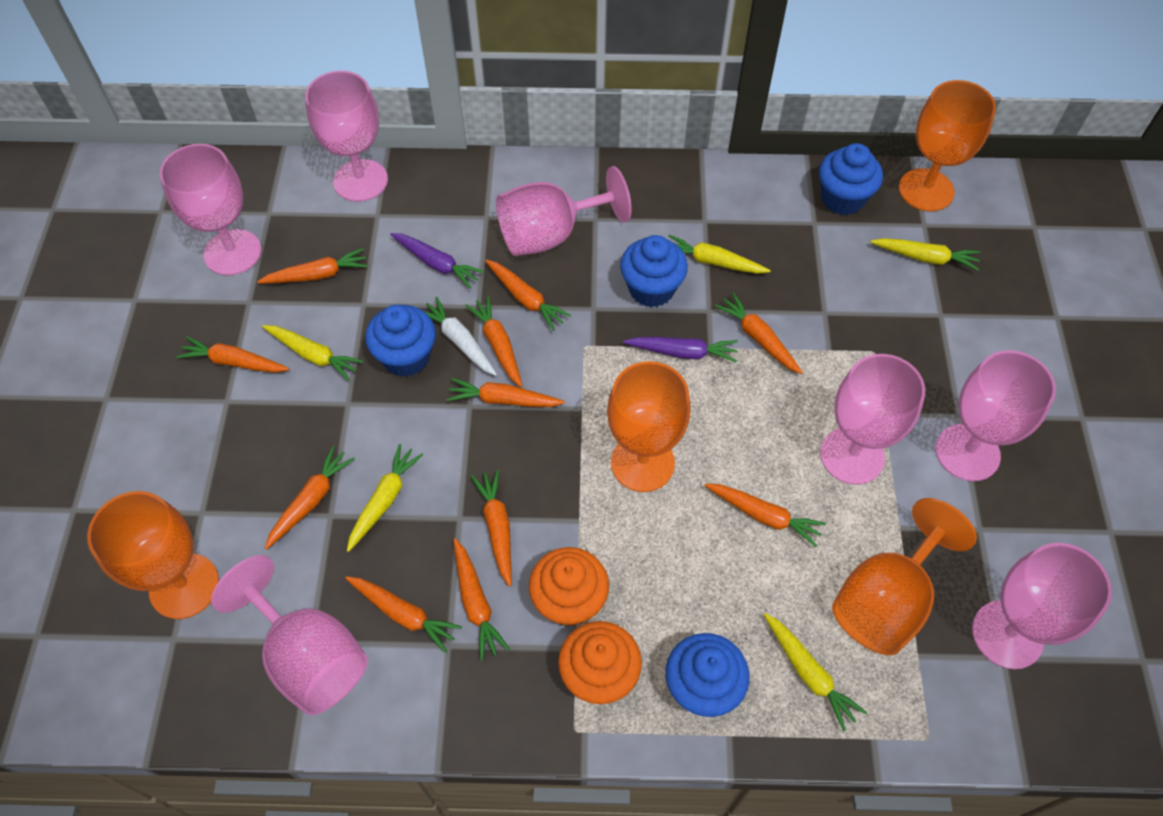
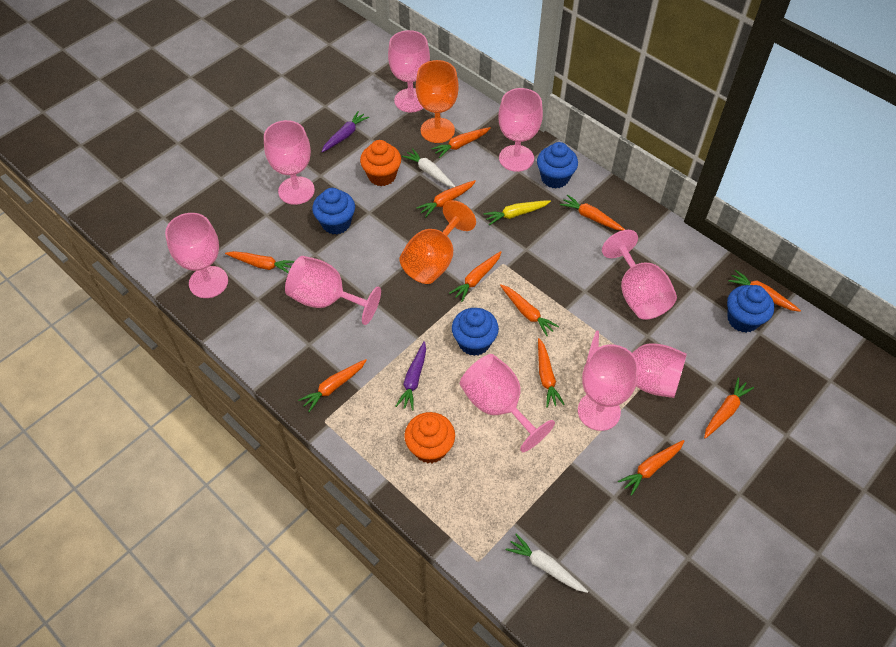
orange goblet: [87,491,219,619] [607,361,691,492] [832,498,977,655] [899,80,996,211] = 4 -> [400,200,476,284] [416,60,459,143] = 2
pink goblet: [159,144,261,276] [211,555,368,715] [305,71,388,202] [496,166,632,256] [820,354,925,485] [936,350,1056,481] [972,543,1112,669] = 7 -> [165,213,228,298] [264,120,315,205] [285,256,381,325] [388,30,430,112] [460,354,555,452] [498,88,543,172] [578,344,639,431] [587,330,687,398] [602,230,677,320] = 9
white carrot: [424,297,497,376] = 1 -> [402,148,456,187] [506,533,588,593] = 2
yellow carrot: [262,325,363,381] [347,444,423,552] [668,235,771,274] [764,613,867,732] [870,238,980,271] = 5 -> [484,200,551,225] = 1

